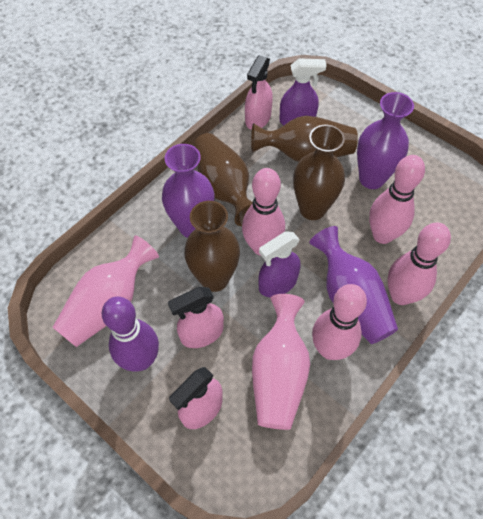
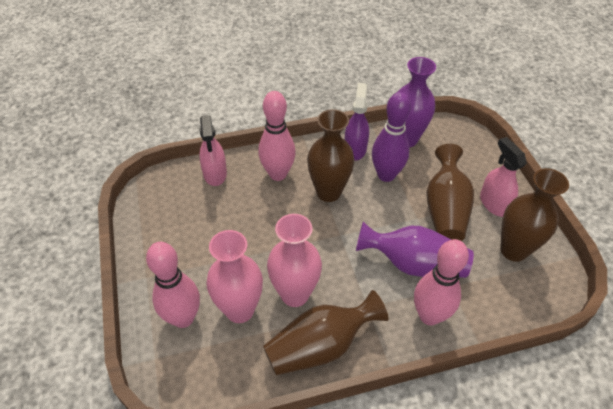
pink bowling pin: [242,168,285,256] [312,284,367,360] [369,155,425,244] [387,223,451,305] = 4 -> [146,242,200,328] [258,91,296,181] [414,239,469,325] = 3
pink spray bottle: [168,287,224,348] [169,367,223,429] [245,55,273,130] = 3 -> [199,115,227,186] [480,137,527,217] = 2
purple spray bottle: [258,231,301,297] [279,58,327,125] = 2 -> [345,83,369,160] = 1
purple vase: [162,144,214,238] [309,226,398,344] [357,92,414,189] = 3 -> [356,222,474,278] [397,57,436,147] = 2

